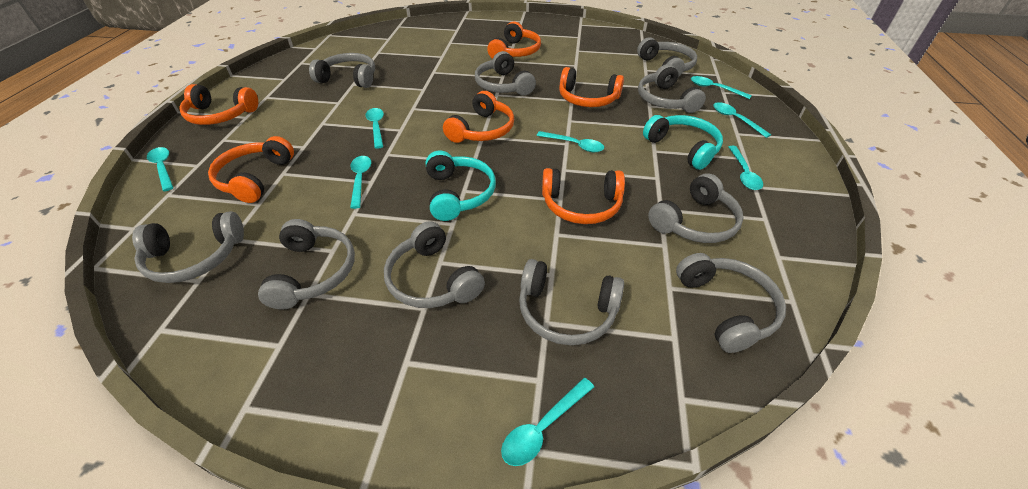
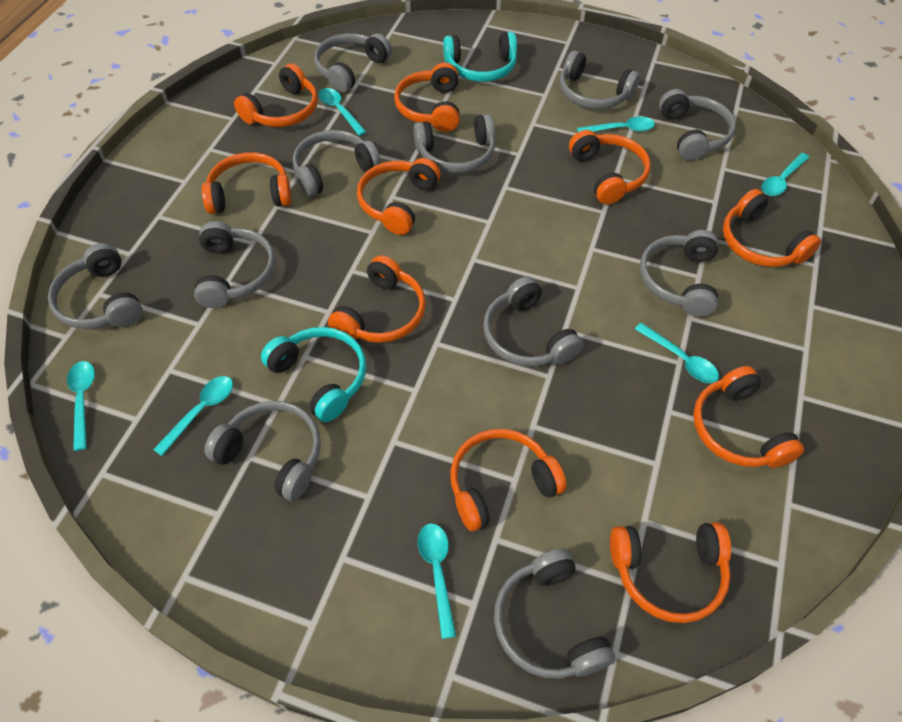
grey headphones: [132,211,244,283] [258,219,355,309] [309,53,375,88] [384,221,485,308] [475,51,536,96] [519,259,624,345] [637,37,697,77] [638,64,706,113] [648,173,744,243] [676,253,786,353] = 10 -> [48,243,143,329] [194,221,275,308] [204,401,321,501] [293,130,381,197] [314,33,392,93] [413,114,495,173] [483,276,583,366] [494,549,615,679] [560,50,640,109] [640,230,718,317] [659,89,736,161] = 11
orange headphones: [179,84,258,125] [208,136,294,203] [443,91,514,143] [487,22,541,59] [542,168,625,224] [559,67,624,107] = 6 -> [202,152,292,214] [234,64,318,127] [328,255,426,343] [357,158,441,235] [394,63,460,132] [450,429,567,531] [569,130,651,205] [610,523,731,623] [693,366,804,468] [723,189,821,267] = 10
turquoise spoon: [147,147,174,191] [350,156,371,209] [365,108,384,149] [501,378,594,466] [537,131,604,152] [691,76,752,99] [713,102,771,138] [729,146,763,190] = 8 -> [67,361,95,451] [153,376,233,456] [318,88,366,136] [418,524,456,639] [577,117,655,132] [635,323,719,383] [762,153,809,196] = 7

